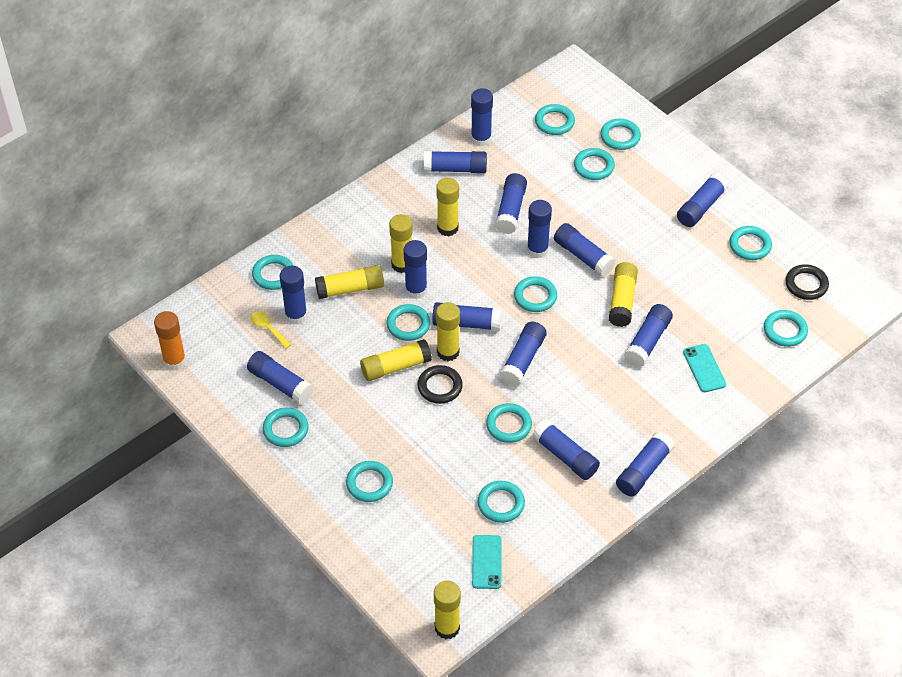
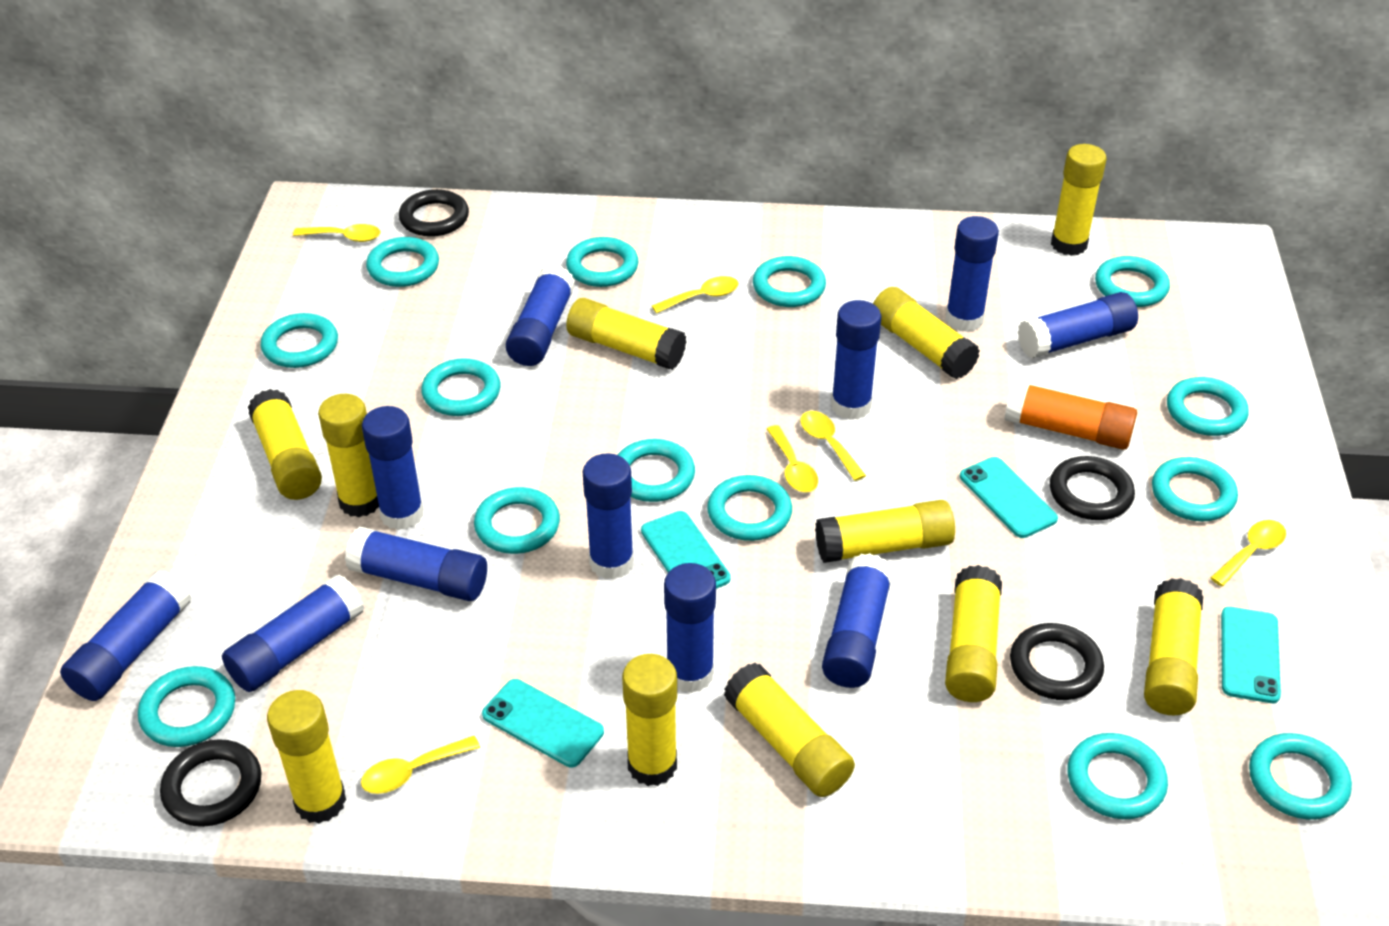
black ring: [417,365,463,404] [785,264,829,300] = 2 -> [160,739,261,827] [399,189,469,237] [1010,623,1104,700] [1050,456,1135,520] = 4
blue glue stick: [247,351,313,405] [280,266,307,324] [403,240,427,299] [424,151,487,173] [432,302,502,331] [471,88,493,147] [495,173,527,234] [500,322,547,386] [527,200,552,259] [532,419,600,480] [554,223,615,277] [616,431,675,497] [624,304,673,367] [677,173,729,227] = 14 -> [60,570,192,701] [222,574,365,692] [345,527,487,601] [362,406,424,530] [506,265,575,366] [583,453,634,580] [664,563,716,693] [822,553,893,688] [831,300,881,420] [946,216,999,332] [1018,292,1138,359] = 11
turquoise phone: [472,535,501,589] [683,344,726,392] = 2 -> [482,679,604,767] [641,511,731,589] [960,457,1058,538] [1221,607,1281,703] = 4
turquoise ring: [252,255,294,290] [262,407,309,447] [346,461,393,502] [386,304,430,341] [478,481,525,523] [486,403,532,443] [514,276,557,312] [535,104,575,135] [574,148,615,180] [600,119,641,150] [729,226,772,260] [764,310,808,347] = 12 -> [138,666,235,747] [260,313,338,368] [366,237,439,287] [421,358,500,416] [474,487,560,554] [566,237,638,287] [618,439,695,502] [707,475,792,541] [753,256,826,307] [1067,733,1168,819] [1095,256,1170,307] [1152,457,1238,521] [1167,377,1249,436] [1249,733,1352,820] = 14
yellow glue stick: [315,265,384,299] [360,339,432,381] [389,214,413,273] [434,581,461,639] [436,178,459,236] [436,302,460,361] [609,262,638,327] = 7 -> [248,389,322,500] [267,690,346,824] [318,394,379,517] [566,298,686,370] [622,654,677,786] [724,663,855,797] [815,500,955,563] [873,287,980,379] [945,565,1002,702] [1051,144,1106,256] [1144,578,1203,715] = 11
yellow spoon: [251,311,291,349] = 1 -> [293,224,380,242] [361,736,480,794] [652,276,739,314] [767,425,818,492] [800,411,866,481] [1211,520,1286,586] = 6

